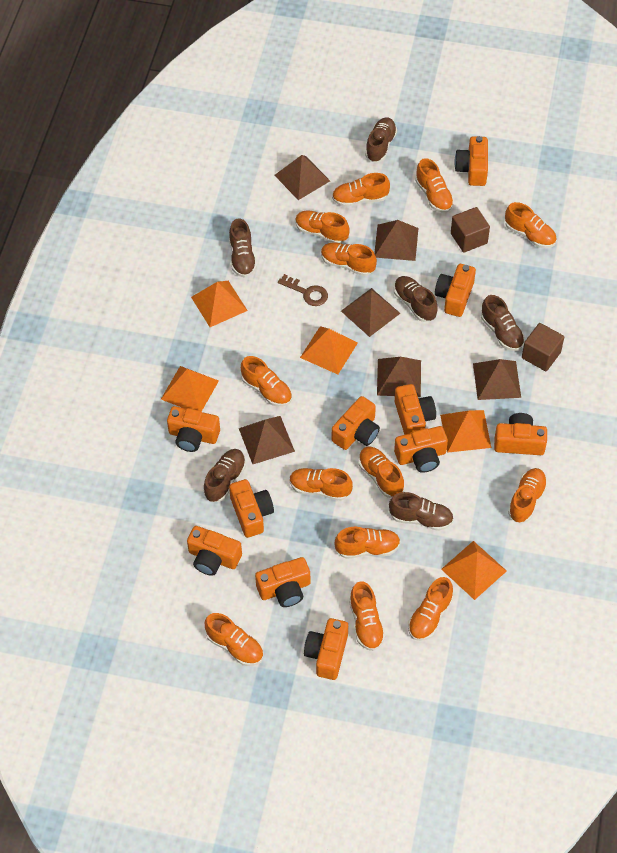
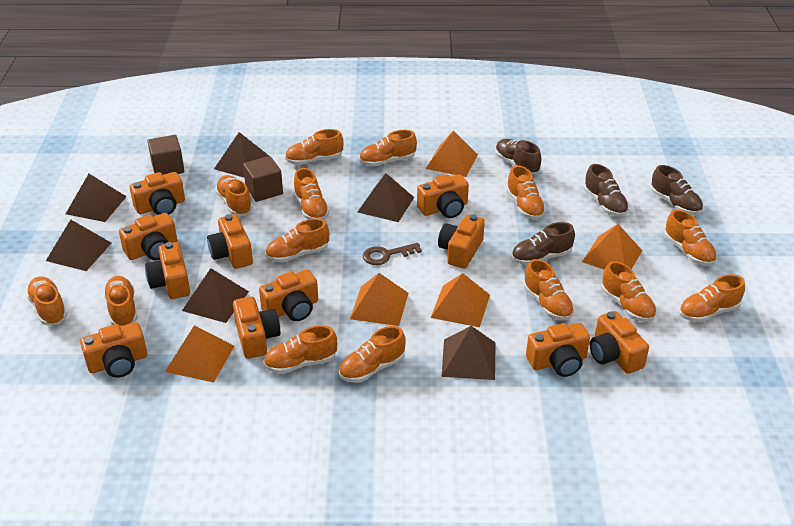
brown shoe: [203,449,246,502] [229,218,257,278] [365,118,397,162] [389,492,454,531] [394,276,438,322] [481,295,525,351] = 6 -> [495,139,541,174] [511,222,575,265] [584,164,629,217] [651,165,703,215] = 4
orange shoe: [205,613,263,666] [241,356,292,407] [290,468,353,501] [295,210,350,243] [321,242,377,276] [332,173,390,207] [335,527,401,559] [349,581,385,651] [358,447,404,498] [408,577,453,641] [415,158,454,213] [505,202,557,248] [508,468,548,523] = 13 -> [26,276,67,325] [103,276,138,326] [215,175,253,216] [263,325,337,374] [265,218,329,263] [285,129,343,165] [293,168,330,220] [339,326,406,383] [359,130,417,166] [506,165,546,220] [523,259,574,321] [602,261,657,322] [665,210,717,266] [679,274,745,322] = 14

